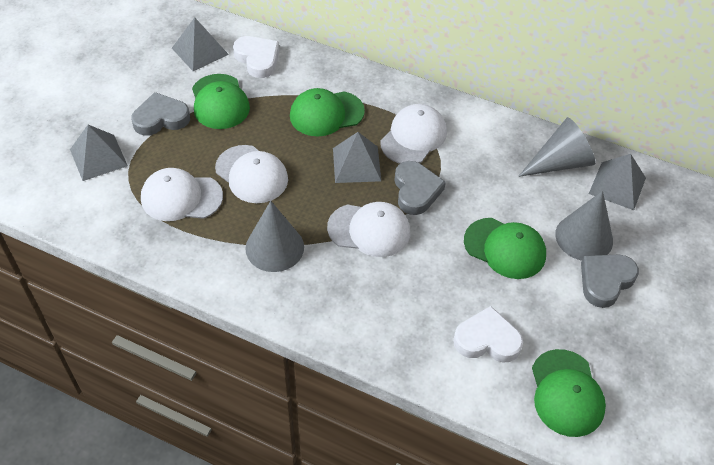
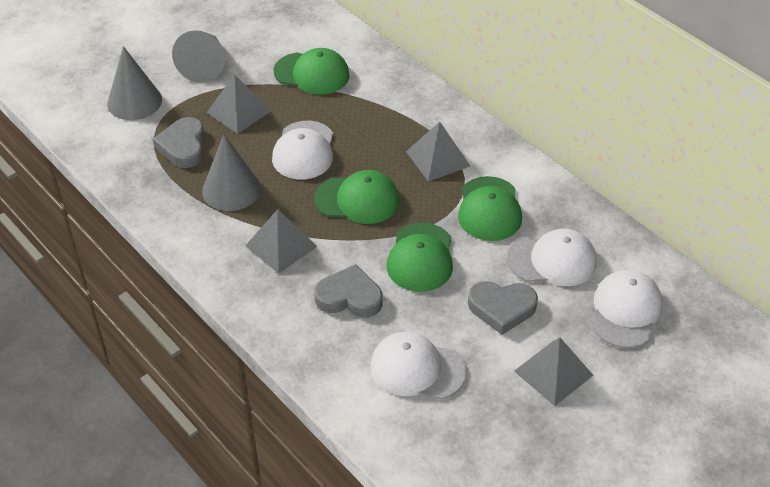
white heart: [233,36,279,78] [453,306,523,363] = 2 -> none = 0

